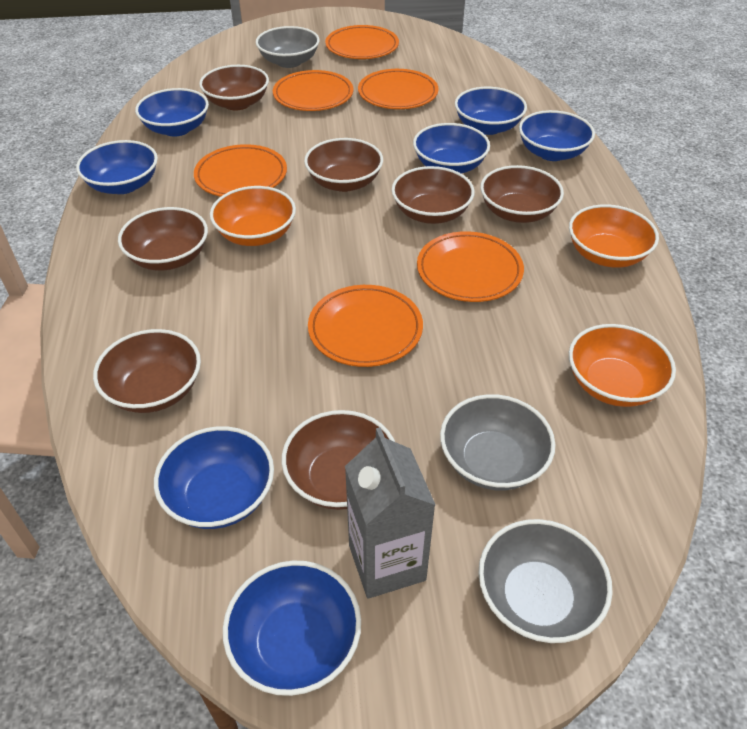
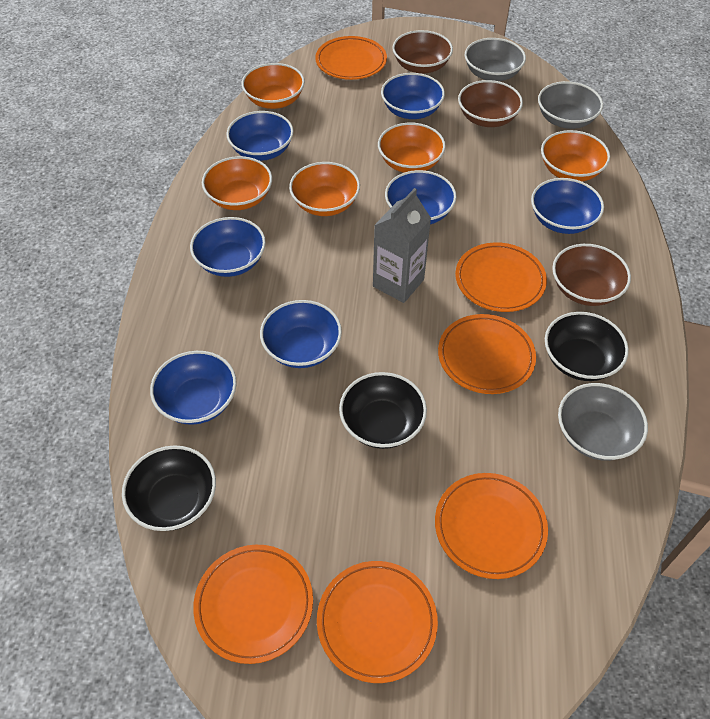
black bowl: none = 0 -> [122,445,216,531] [339,372,427,449] [545,312,629,381] = 3
brown bowl: [93,329,201,413] [118,207,208,271] [199,65,269,110] [282,410,395,510] [304,138,383,192] [392,166,475,224] [480,165,564,223] = 7 -> [392,30,453,74] [458,80,523,127] [552,244,631,306] = 3
orange bowl: [210,186,296,246] [569,204,659,268] [569,324,676,407] = 3 -> [202,156,272,210] [241,63,305,109] [289,162,360,216] [378,123,446,173] [541,130,610,182] = 5

